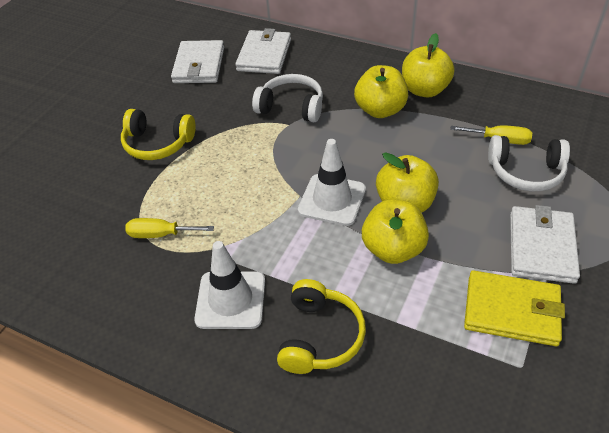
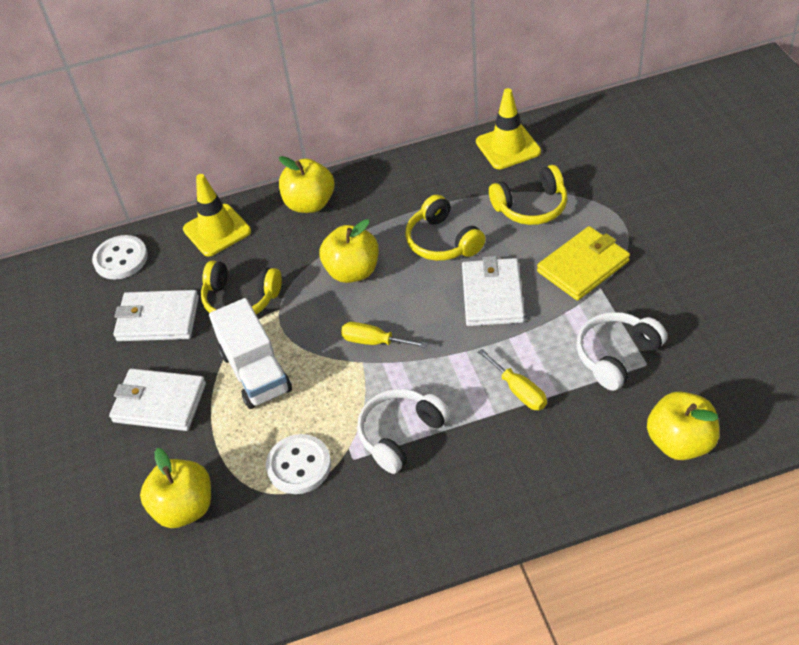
white button: none = 0 -> [92,235,148,279] [266,434,331,494] = 2
white traffic cone: [194,241,265,329] [298,139,366,226] = 2 -> none = 0
white truck: none = 0 -> [209,298,292,409] = 1
yellow headphones: [121,109,196,160] [277,279,366,374] = 2 -> [201,261,282,314] [405,194,486,261] [489,165,568,225] = 3
yellow traffic cone: none = 0 -> [183,174,251,256] [476,88,541,169] = 2

